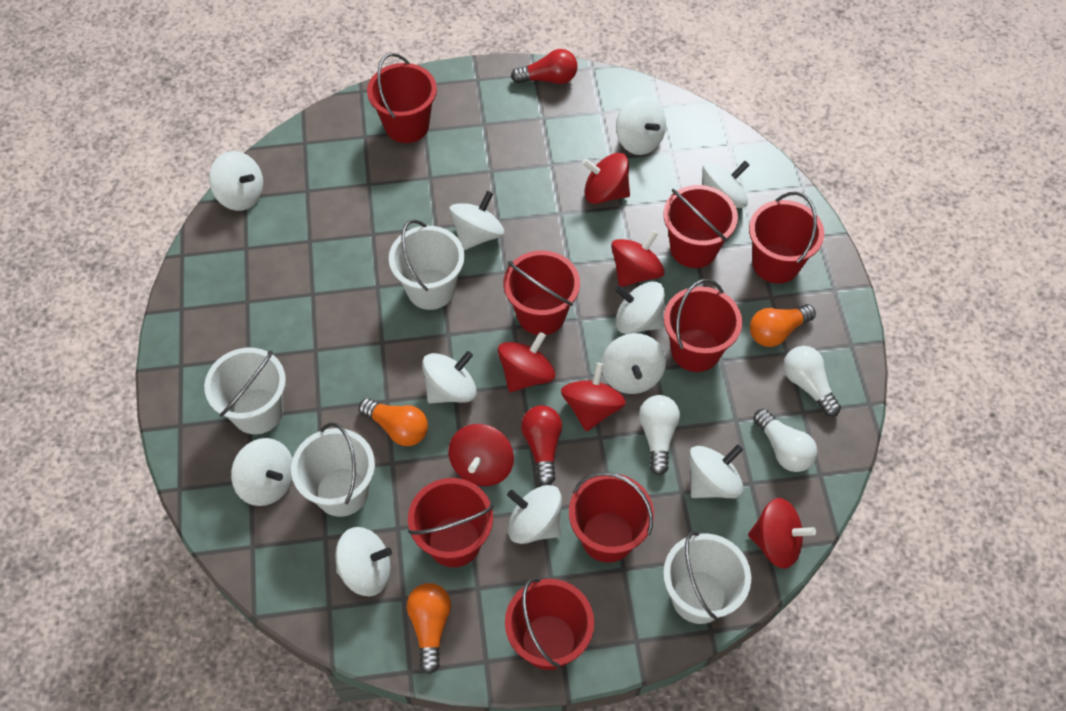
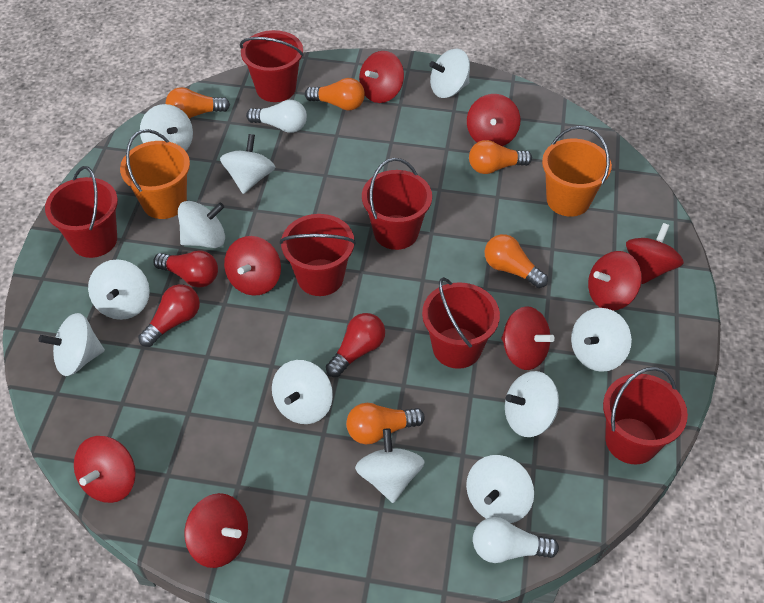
orange bucket: none = 0 -> [120,129,190,219] [542,126,612,217] = 2
orange light bulb: [359,398,428,446] [407,583,451,674] [750,304,816,347] = 3 -> [166,87,230,119] [305,78,365,110] [346,403,425,444] [469,140,532,174] [485,234,548,288] = 5
red bucket: [367,53,437,143] [408,478,493,567] [504,251,580,335] [505,578,594,670] [569,472,654,563] [663,185,738,268] [664,279,742,372] [749,192,824,284] = 8 -> [45,166,118,258] [240,30,304,102] [280,214,356,296] [362,158,432,250] [422,277,500,369] [603,367,688,464] = 6
red light bulb: [511,49,578,84] [521,405,562,485] = 2 -> [138,284,200,347] [153,250,218,288] [326,313,385,377] = 3
red spinning top: [448,424,514,486] [498,332,555,392] [561,363,626,432] [582,153,630,204] [611,230,665,287] [748,498,816,569] = 6 -> [74,436,136,503] [184,493,248,568] [224,236,281,296] [359,51,404,103] [467,94,520,146] [501,306,555,370] [588,251,642,311] [626,223,684,284] = 8
white bucket: [204,348,286,434] [291,423,375,517] [389,220,465,310] [663,531,751,624] = 4 -> none = 0
white light bulb: [639,395,680,475] [753,409,817,472] [783,346,841,417] = 3 -> [246,100,307,133] [473,517,559,563] = 2

